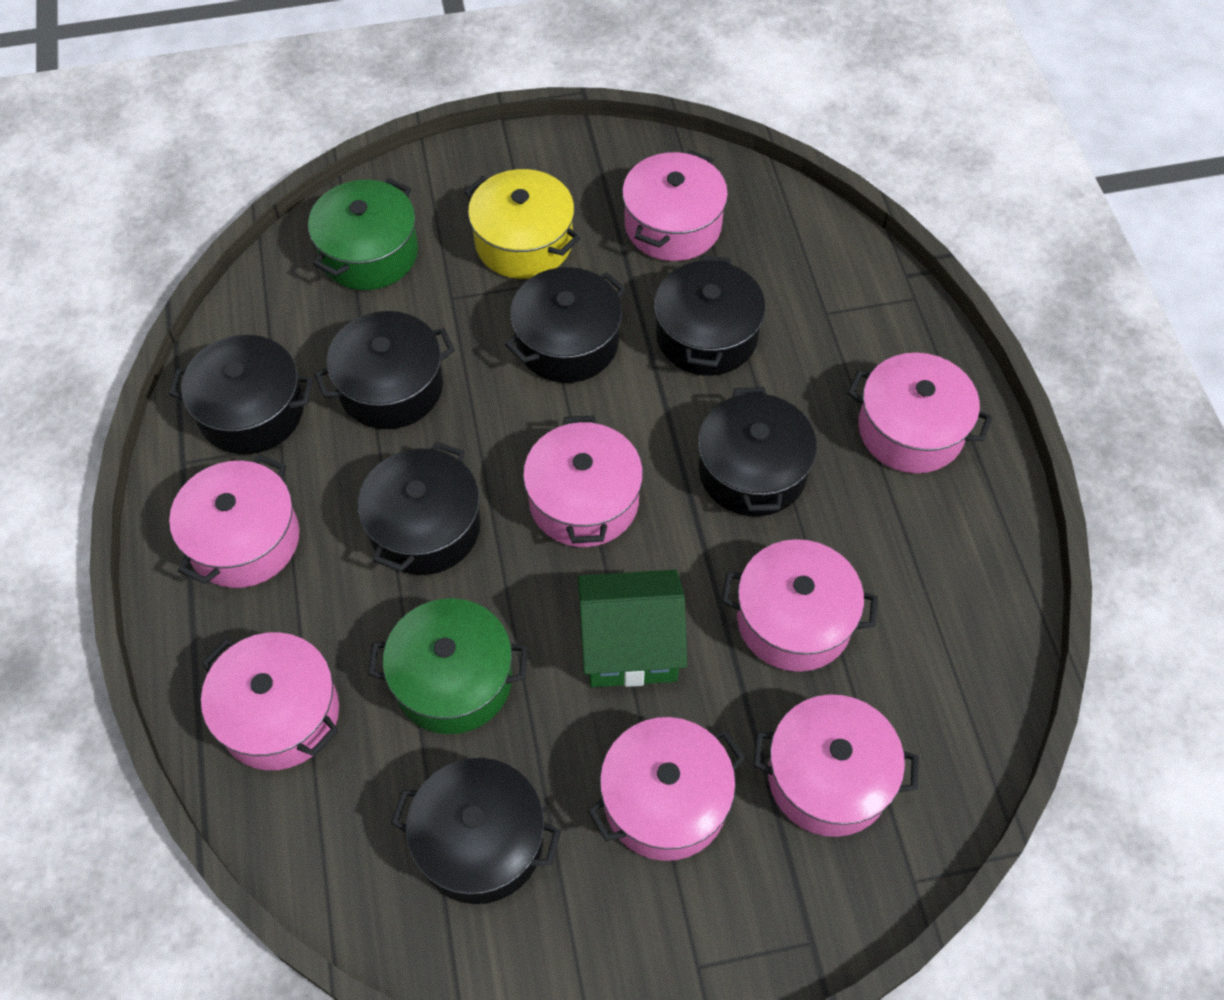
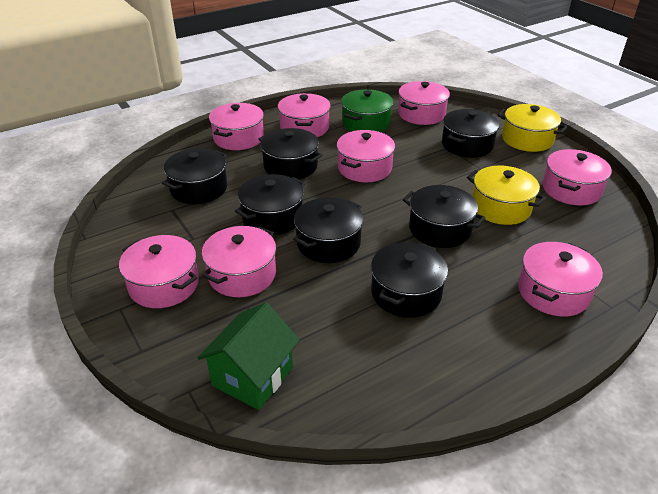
green pot: [308,178,418,290] [368,598,528,734] = 2 -> [341,89,394,132] = 1
yellow pot: [464,169,580,279] = 1 -> [467,166,546,225] [498,104,567,152] = 2

